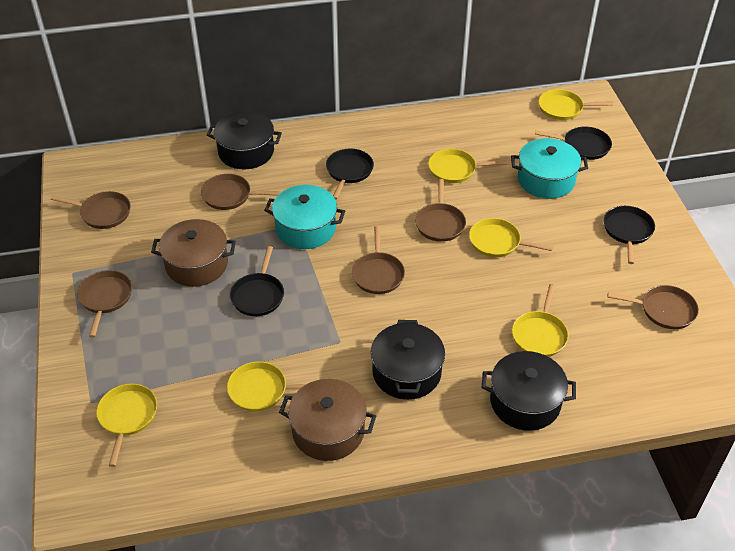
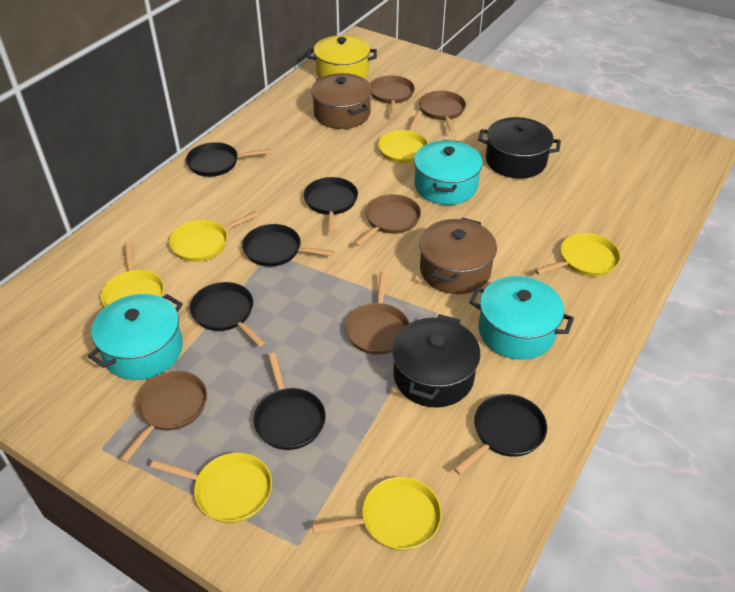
black pan: [230,246,284,316] [326,149,374,200] [535,126,612,160] [604,206,655,264] = 4 -> [186,142,270,177] [190,282,265,346] [242,224,335,267] [254,353,326,450] [304,177,358,234] [454,394,547,475] = 6
black pot: [207,111,282,169] [371,320,445,400] [482,351,576,431] = 3 -> [392,314,481,407] [478,117,561,179] = 2
brown pan: [51,191,131,229] [77,270,132,337] [201,174,281,210] [352,226,405,294] [415,179,466,242] [607,285,699,329] = 6 -> [120,371,207,463] [345,272,409,355] [354,194,421,246] [370,75,415,115] [419,91,466,133] = 5
turquoise pot: [264,185,345,249] [511,138,588,199] = 2 -> [88,294,183,380] [414,140,483,205] [469,276,574,360] = 3
yellow pot: none = 0 -> [307,35,377,79] = 1

